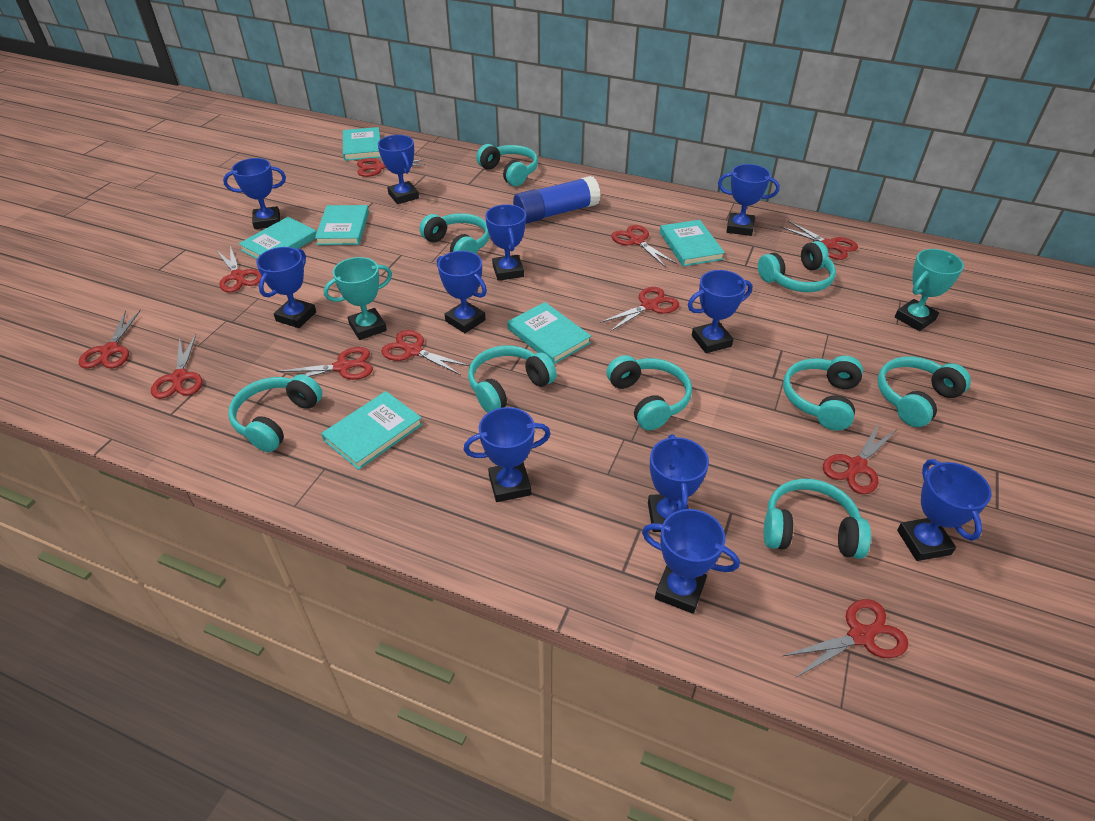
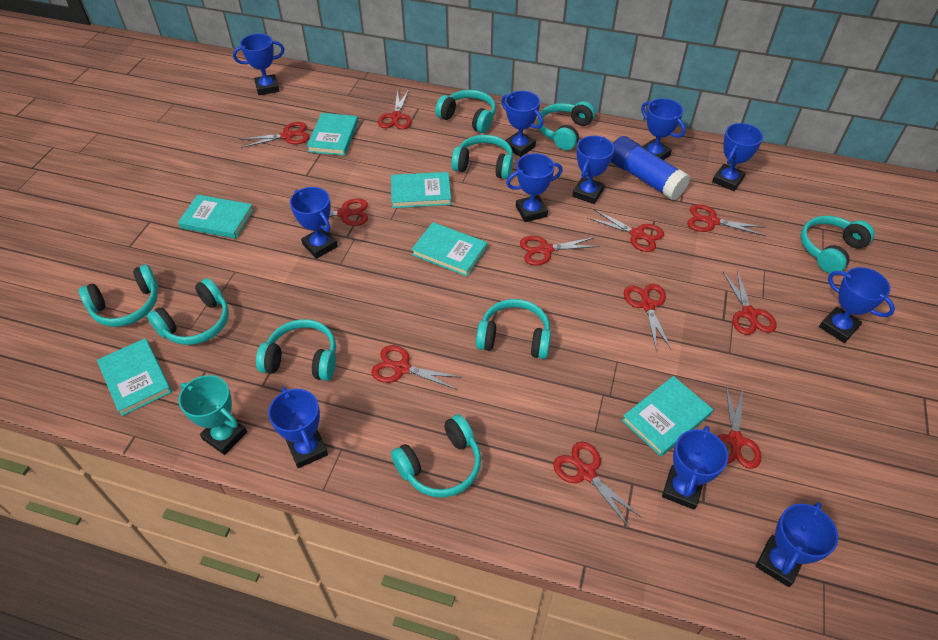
turquoise trophy: [324,257,392,340] [895,249,964,331] = 2 -> [178,375,247,455] = 1

